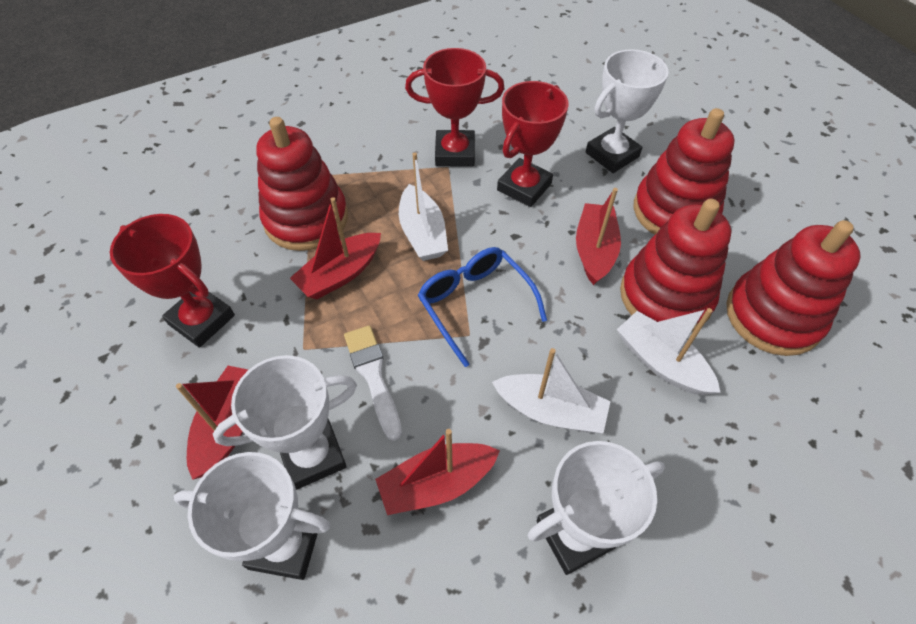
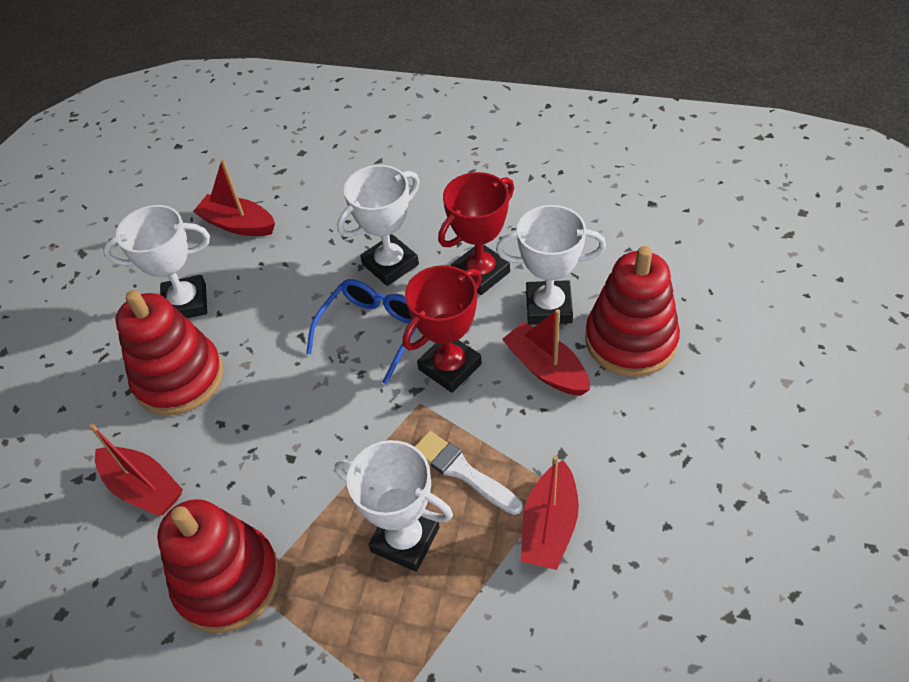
red stacking toy: [256,117,348,251] [620,199,731,332] [634,108,735,235] [726,220,861,356] = 4 -> [116,290,223,415] [157,499,280,633] [585,246,680,377] = 3
red trophy: [110,214,235,347] [405,48,504,167] [497,81,569,207] = 3 -> [403,265,482,393] [438,172,514,295] = 2
white boat: [399,153,448,261] [492,348,610,433] [617,308,721,395] = 3 -> none = 0

